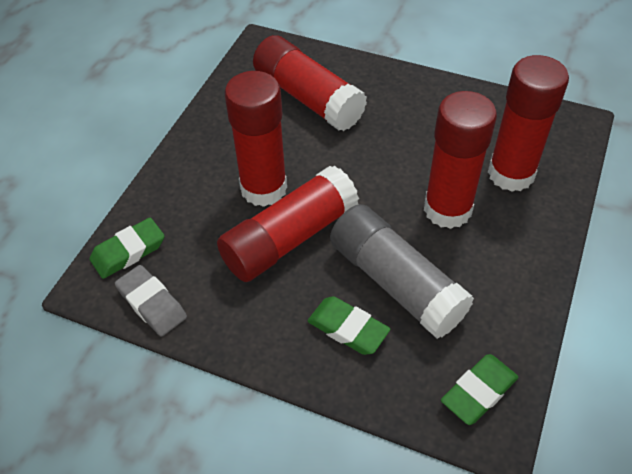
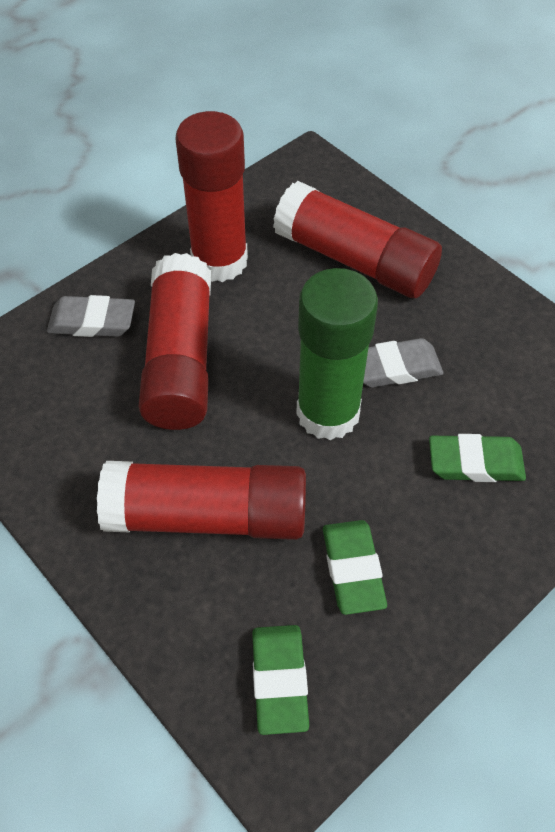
green glue stick: none = 0 -> [296,268,378,441] = 1
grey eraser: [115,265,187,336] = 1 -> [47,295,135,337] [363,338,443,388] = 2
grey glue stick: [330,204,474,339] = 1 -> none = 0
red glue stick: [217,166,359,282] [224,71,287,207] [253,35,367,131] [424,91,497,229] [488,55,569,192] = 5 -> [97,461,306,540] [138,253,211,430] [175,111,248,282] [273,181,442,298] = 4

